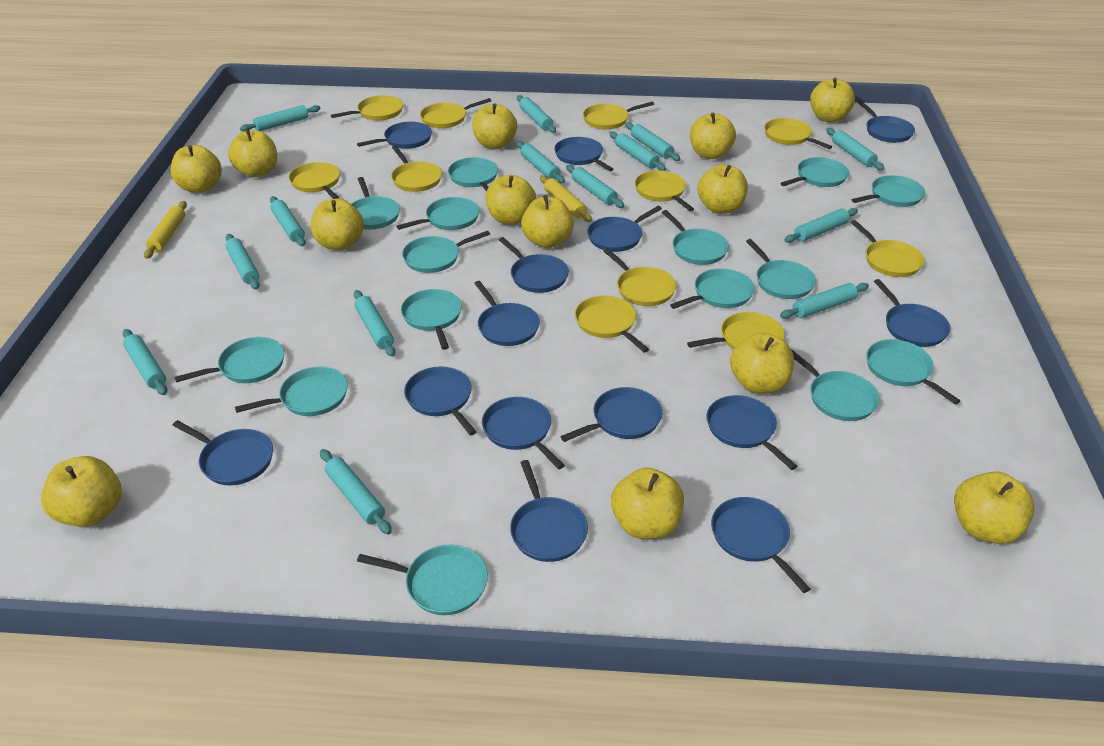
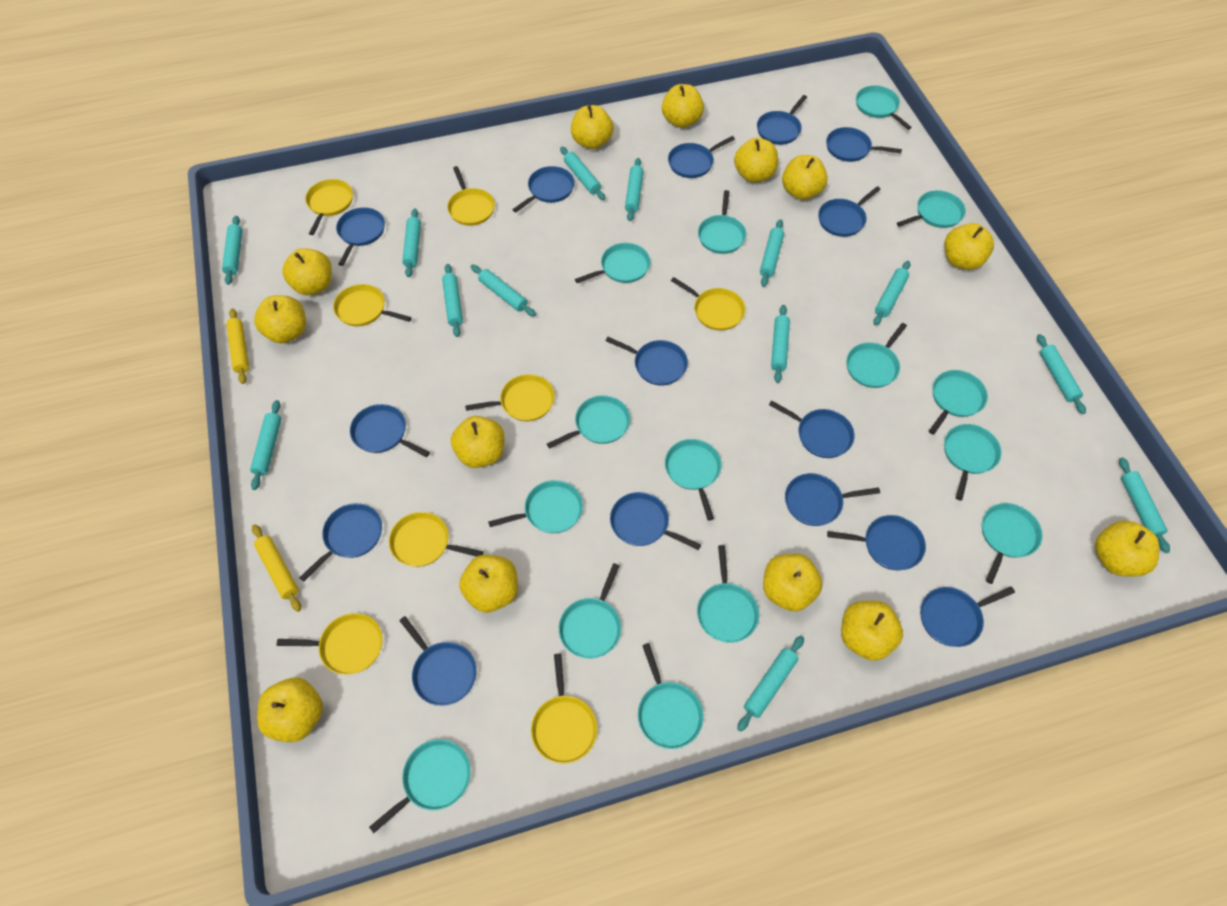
blue pan: [172,420,273,485] [357,122,432,149] [404,366,476,435] [474,281,540,346] [482,397,565,469] [499,237,569,293] [510,460,588,562] [554,137,613,171] [560,387,662,442] [587,206,662,252] [706,395,797,470] [711,497,810,593] [857,101,915,143] [874,279,950,347] = 14 -> [299,503,382,582] [336,207,385,266] [350,404,430,457] [399,616,477,706] [512,166,575,212] [606,337,688,386] [610,492,701,550] [668,136,735,178] [757,95,807,145] [769,400,854,458] [785,473,880,526] [818,186,881,237] [826,127,902,162] [827,515,926,570] [920,587,1015,647] = 15
turquoise rolling pin: [123,329,167,395] [225,234,260,290] [240,105,321,131] [270,196,306,246] [320,449,392,534] [354,290,395,357] [517,95,556,133] [517,141,565,183] [566,165,624,208] [609,131,666,171] [625,122,680,161] [780,283,869,319] [784,208,858,243] [826,128,884,170] = 14 -> [222,216,243,285] [250,400,281,490] [402,209,421,277] [442,264,463,337] [471,265,536,317] [560,147,605,200] [625,158,643,221] [737,636,804,732] [760,219,784,287] [771,305,790,383] [873,261,910,326] [1037,334,1086,414] [1119,457,1170,553] = 13
yellow pan: [288,162,340,199] [331,95,403,121] [391,146,442,192] [420,98,491,128] [575,295,649,353] [583,102,654,130] [603,248,676,306] [635,170,694,211] [687,312,785,350] [764,118,832,149] [851,220,924,277] = 11 -> [277,613,383,675] [305,179,353,235] [333,284,411,326] [389,512,483,567] [447,166,495,226] [465,374,555,421] [531,653,597,764] [671,277,746,331] = 8

